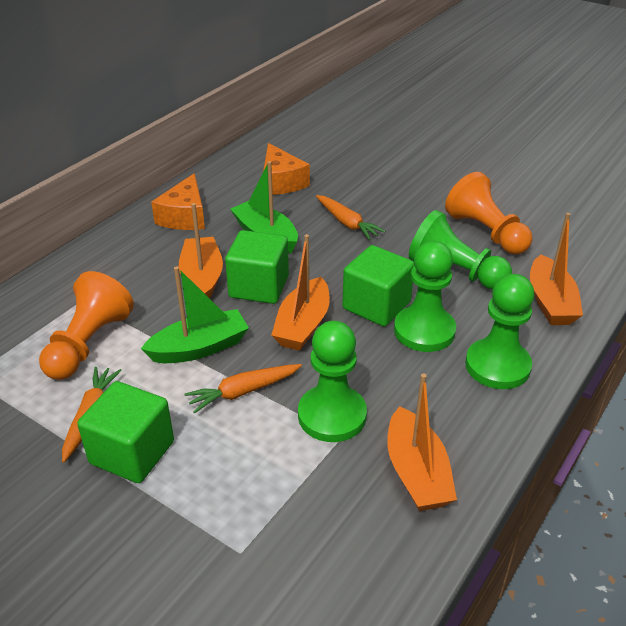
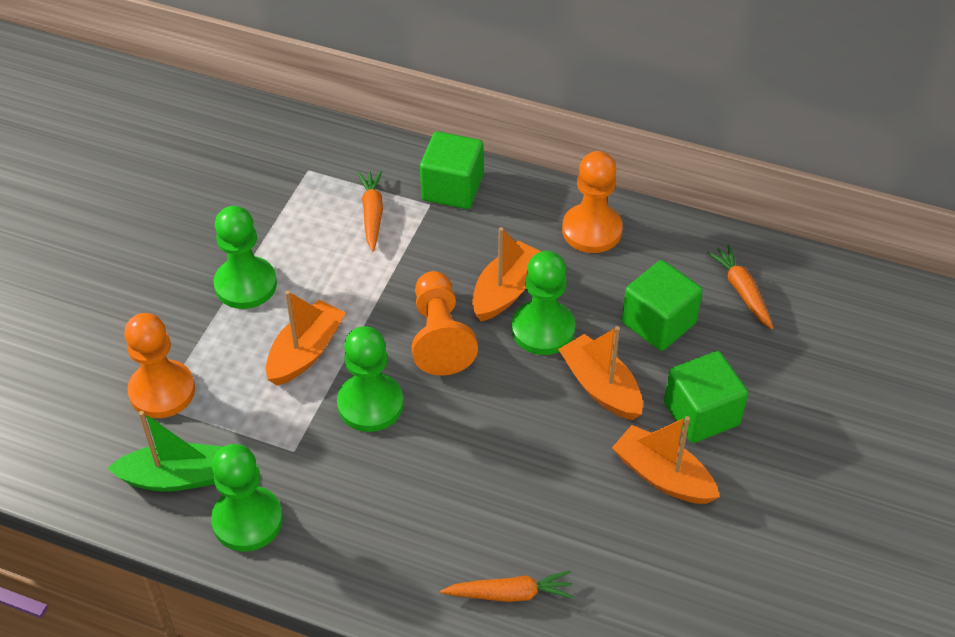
green boat: [141,266,249,363] [230,161,298,253] = 2 -> [107,411,224,492] = 1
orange cheese: [151,173,205,230] [263,143,310,195] = 2 -> none = 0
orange pawn: [39,271,134,380] [445,172,533,254] = 2 -> [124,313,195,418] [412,271,478,376] [562,151,623,253] = 3

